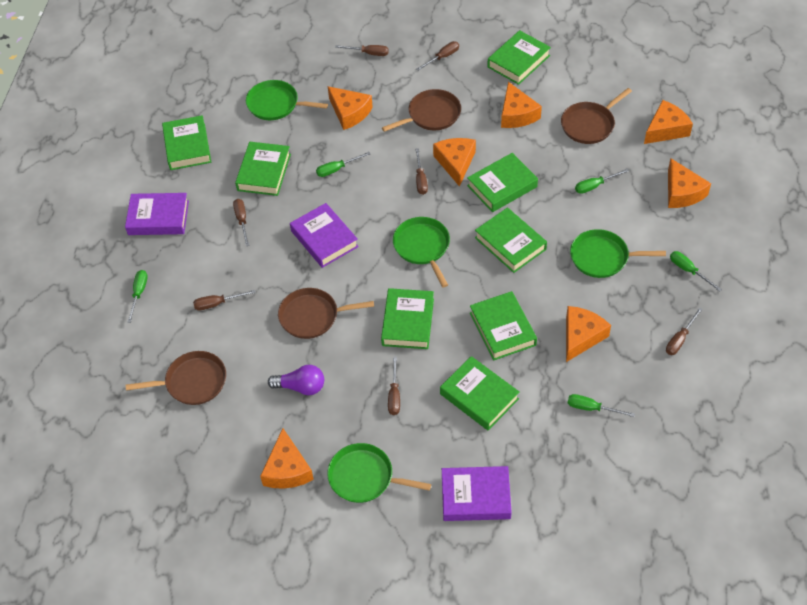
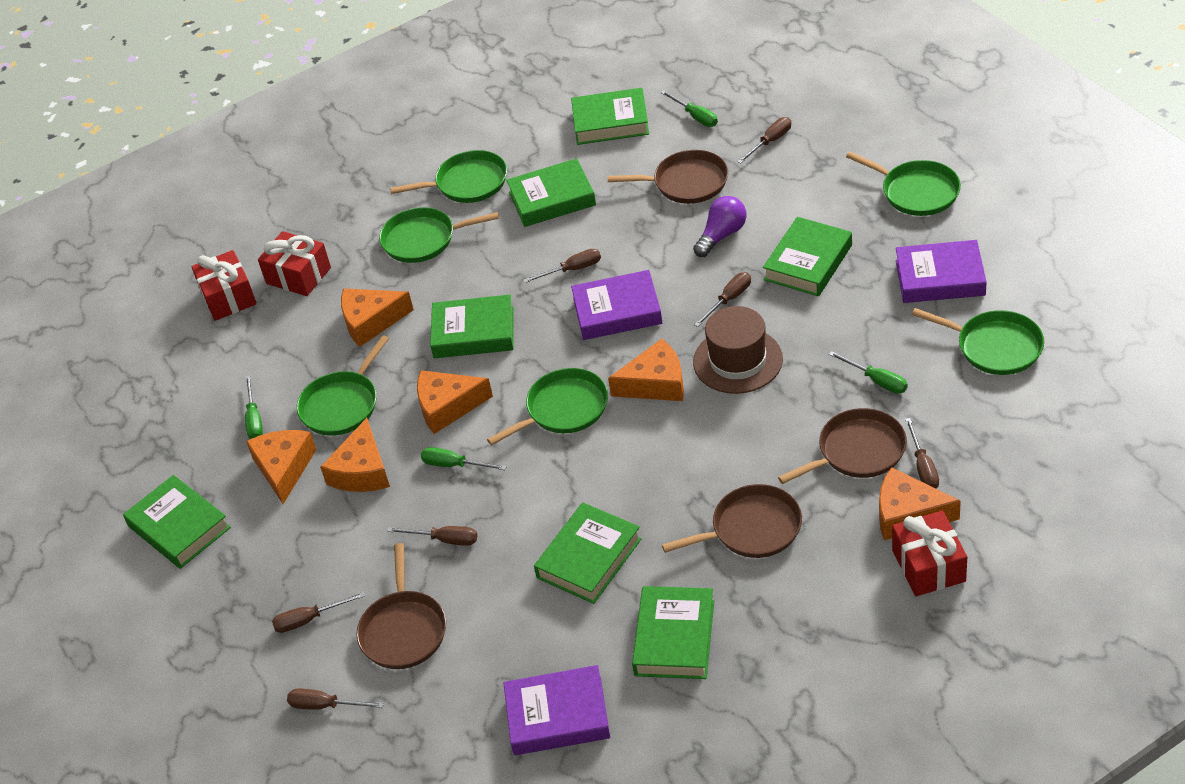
brown hat: none = 0 -> [693,306,783,394] = 1
green book: [162,115,211,170] [235,142,291,196] [381,288,434,349] [440,356,520,430] [467,153,538,212] [470,291,537,360] [475,207,547,273] [487,30,551,85] = 8 -> [123,475,231,569] [430,295,514,358] [506,158,596,227] [534,502,641,604] [571,88,649,145] [632,586,714,679] [763,217,852,296] = 7
green pan: [246,80,328,120] [327,443,431,503] [393,217,450,287] [570,229,666,278] = 4 -> [297,335,389,436] [379,207,499,263] [390,150,507,203] [487,368,608,445] [846,152,961,216] [912,308,1044,375] = 6
green screwdriver: [127,270,148,323] [316,152,370,177] [568,394,635,417] [575,169,629,194] [670,251,722,292] = 5 -> [245,375,263,439] [421,447,507,470] [661,91,718,127] [829,351,908,394] = 4
orange cheese: [260,428,314,489] [328,86,373,130] [433,138,476,187] [501,82,542,128] [566,306,611,362] [644,100,693,144] [668,159,711,208] = 7 -> [246,430,317,504] [320,418,390,492] [341,288,414,347] [417,370,493,434] [608,339,684,401] [879,467,961,540] = 6
red gift: none = 0 -> [191,250,257,321] [258,231,331,296] [892,511,967,596] = 3

